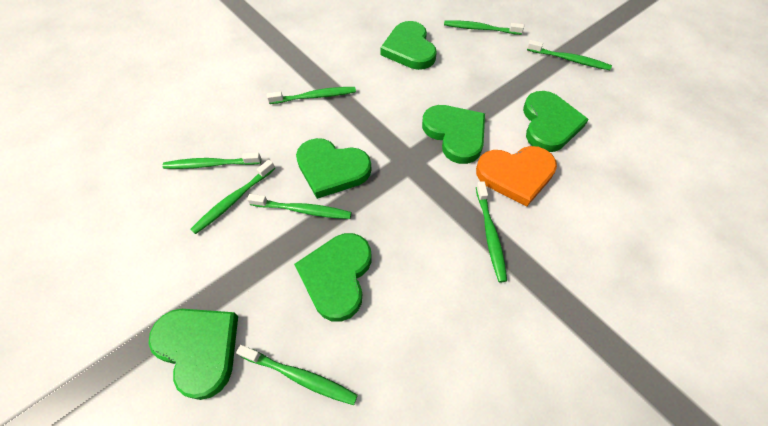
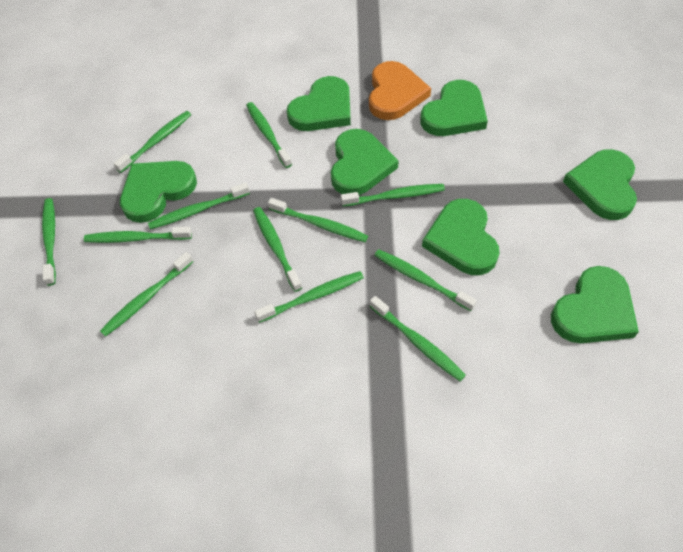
green heart: [148,309,238,400] [294,233,372,322] [296,138,372,199] [380,21,437,70] [422,105,485,164] [523,91,589,152] = 6 -> [120,161,197,223] [287,76,351,131] [331,129,399,195] [420,80,488,136] [422,199,500,275] [551,266,639,343] [563,149,637,220] = 7
green toothbrush: [163,152,261,169] [191,160,275,234] [236,345,358,405] [247,194,352,219] [267,87,356,104] [444,20,524,35] [476,181,507,282] [527,40,612,70] = 8 -> [42,198,56,286] [84,227,192,243] [100,252,193,337] [113,111,191,173] [148,182,250,230] [246,102,292,168] [253,207,302,292] [254,271,364,323] [268,198,368,242] [341,184,445,207] [370,296,466,381] [374,249,477,311] = 12

